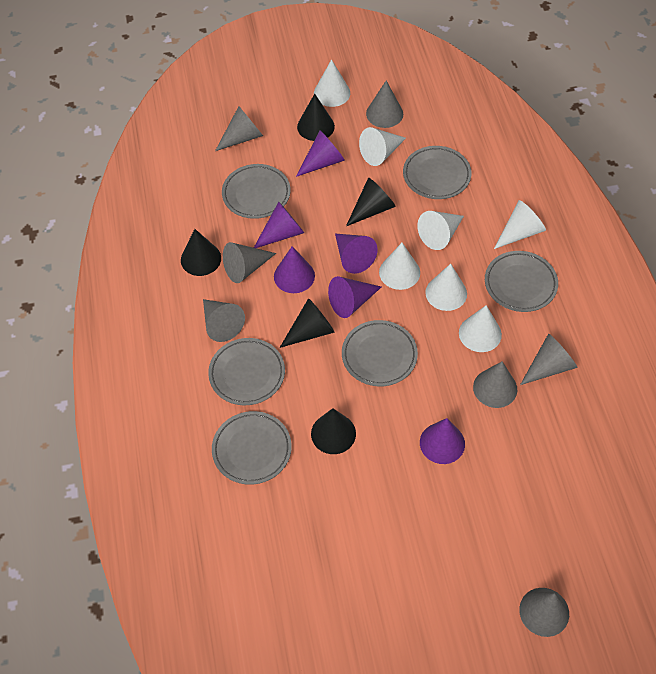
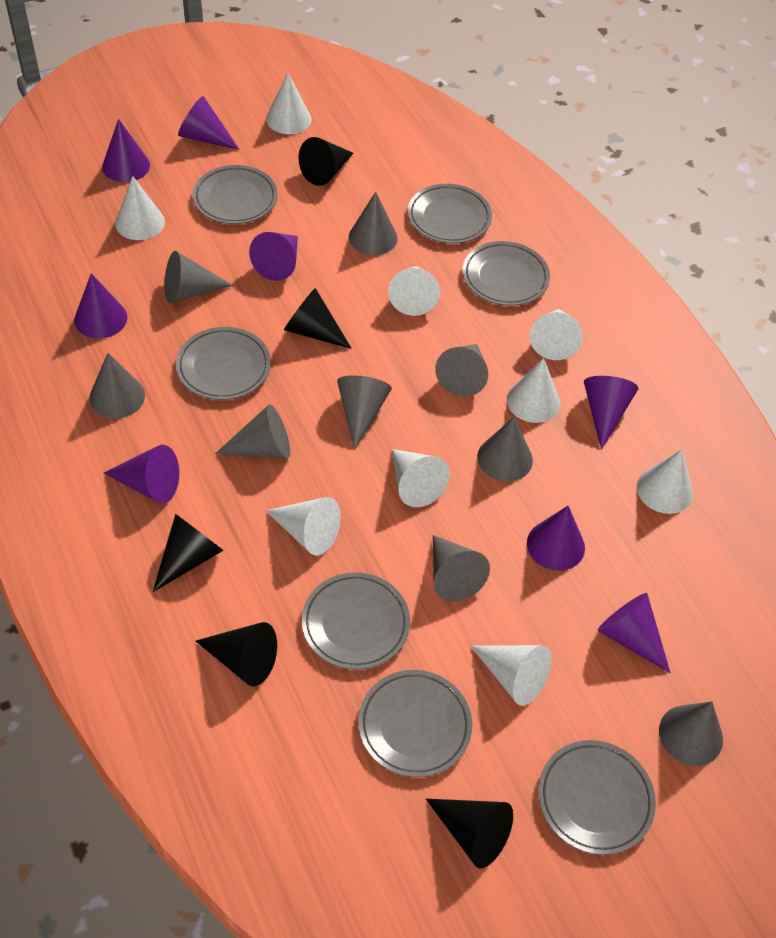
grey cone: [203,299,245,342] [215,106,263,151] [223,242,276,283] [366,81,403,128] [473,361,517,408] [519,588,569,637] [520,334,577,385] = 7 -> [89,353,145,419] [165,251,233,303] [215,404,290,458] [337,375,392,450] [349,192,398,255] [433,535,490,602] [435,344,488,396] [477,417,533,482] [659,701,723,766] = 9
grey plate: [208,338,285,405] [212,411,292,485] [222,164,291,219] [342,320,418,386] [403,146,471,199] [485,251,558,312] = 6 -> [176,327,271,400] [193,165,278,224] [302,572,410,670] [358,670,472,777] [408,184,492,244] [463,241,550,306] [538,740,656,855] = 7
purple cone: [254,202,304,248] [274,246,315,293] [296,131,345,177] [328,276,381,318] [335,234,378,274] [420,418,465,464] = 6 -> [74,273,127,339] [102,119,150,182] [104,445,179,503] [178,96,240,150] [249,232,298,281] [527,506,585,571] [584,376,638,449] [597,593,671,673] = 8
white cone: [314,59,350,107] [359,127,406,166] [379,243,420,290] [417,211,464,250] [425,264,467,311] [459,305,502,352] [494,200,546,249] = 7 -> [115,176,165,240] [266,73,312,134] [266,497,341,556] [388,266,440,316] [392,449,450,507] [471,645,552,706] [507,358,560,423] [530,309,583,360] [637,449,693,514] = 9

